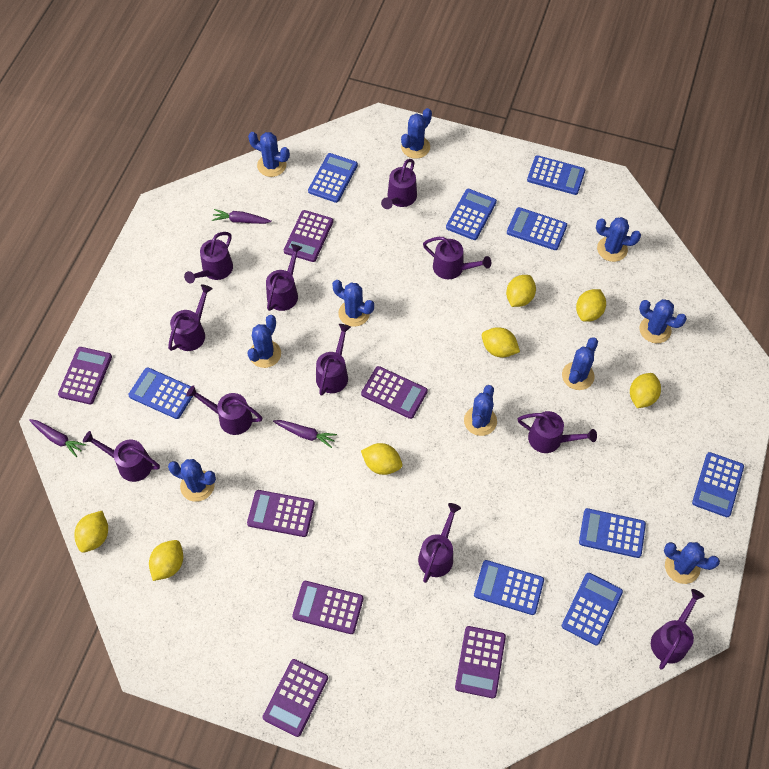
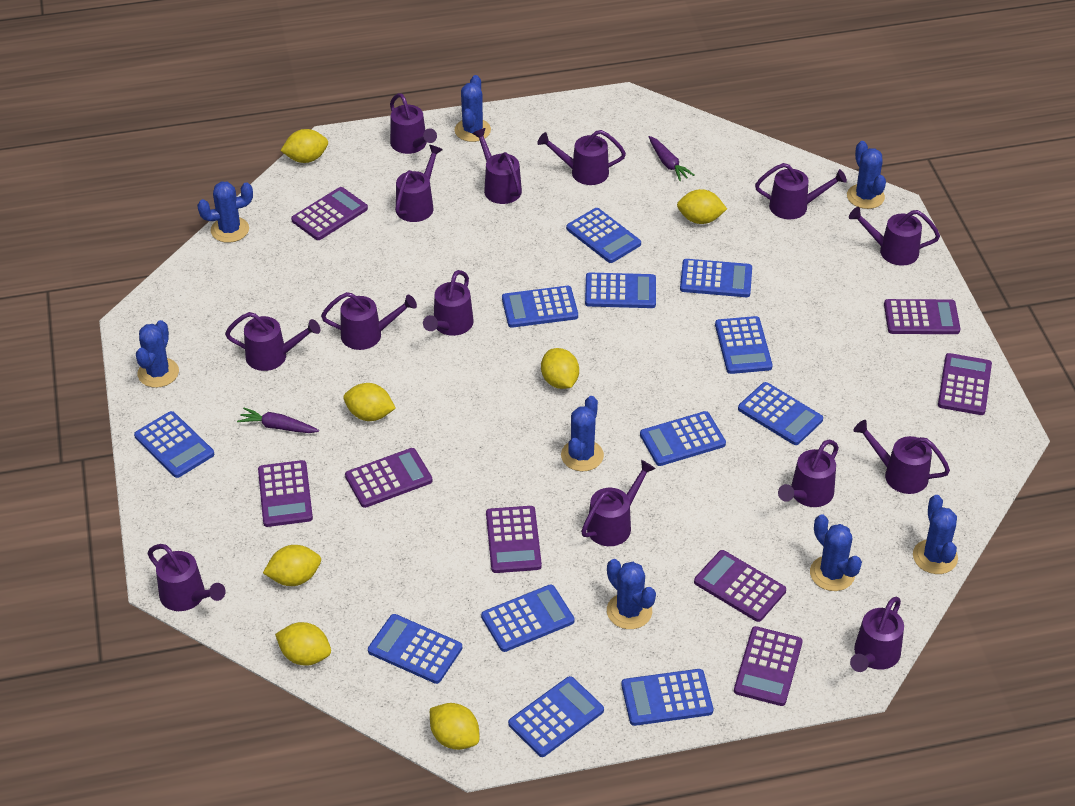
blue cactus: [168,459,216,502] [247,315,281,368] [248,132,290,177] [332,280,374,327] [401,108,432,159] [464,385,497,436] [562,337,598,390] [596,217,641,262] [639,299,687,343] [664,542,720,584] = 10 -> [136,320,179,388] [197,181,253,243] [454,75,491,142] [561,396,604,471] [607,559,656,629] [810,514,862,591] [847,141,886,209] [913,495,958,574] = 8
blue calculator: [128,367,193,419] [308,153,358,203] [446,189,497,240] [474,560,544,615] [507,207,567,250] [527,155,585,195] [562,573,623,645] [579,508,646,558] [692,452,744,517] = 9 -> [134,411,214,478] [368,614,462,684] [481,584,574,652] [502,286,578,328] [508,676,604,757] [566,208,641,263] [585,273,656,308] [621,669,713,726] [640,411,726,466] [680,259,752,297] [715,316,773,374] [738,382,823,445] = 12
purple calculator: [58,347,112,404] [247,490,315,537] [263,659,328,737] [284,210,333,262] [292,581,364,634] [361,366,428,419] [455,626,506,698] = 7 -> [258,460,313,527] [291,187,368,240] [345,448,432,508] [486,506,542,573] [694,550,786,622] [734,626,803,706] [884,299,960,334] [938,353,992,415] = 8
purple carrot: [29,419,86,457] [212,209,272,224] [273,420,337,448] = 3 -> [237,408,319,433] [649,136,695,181] = 2
purple watering can: [83,431,160,482] [168,284,212,351] [184,232,233,283] [186,385,262,435] [266,244,303,311] [316,324,351,396] [381,159,417,209] [418,503,461,583] [423,237,491,279] [518,411,597,453] [651,589,705,669] = 11 -> [148,544,226,611] [225,312,320,371] [321,292,417,350] [390,93,437,154] [395,145,443,222] [423,270,474,336] [472,128,522,204] [537,130,626,185] [581,460,656,546] [755,163,847,219] [778,440,839,507] [849,207,940,266] [850,597,904,672] [853,420,950,494] = 14

